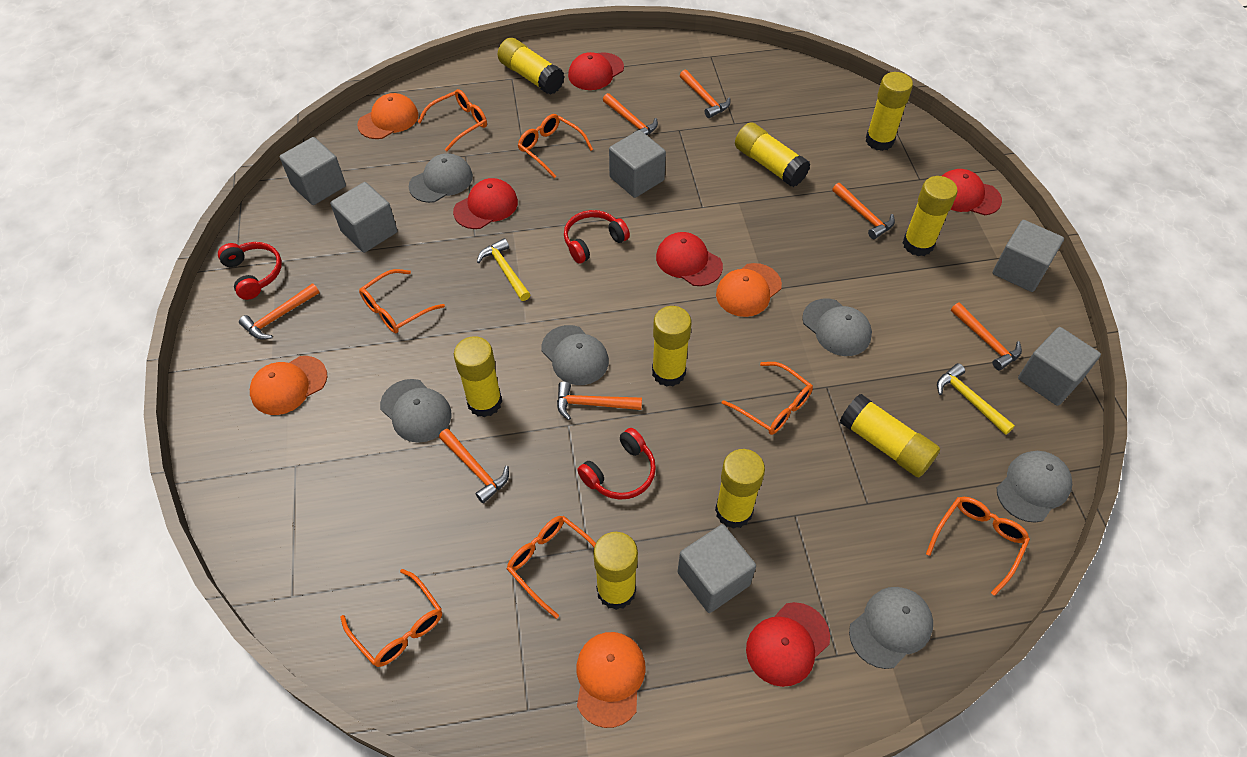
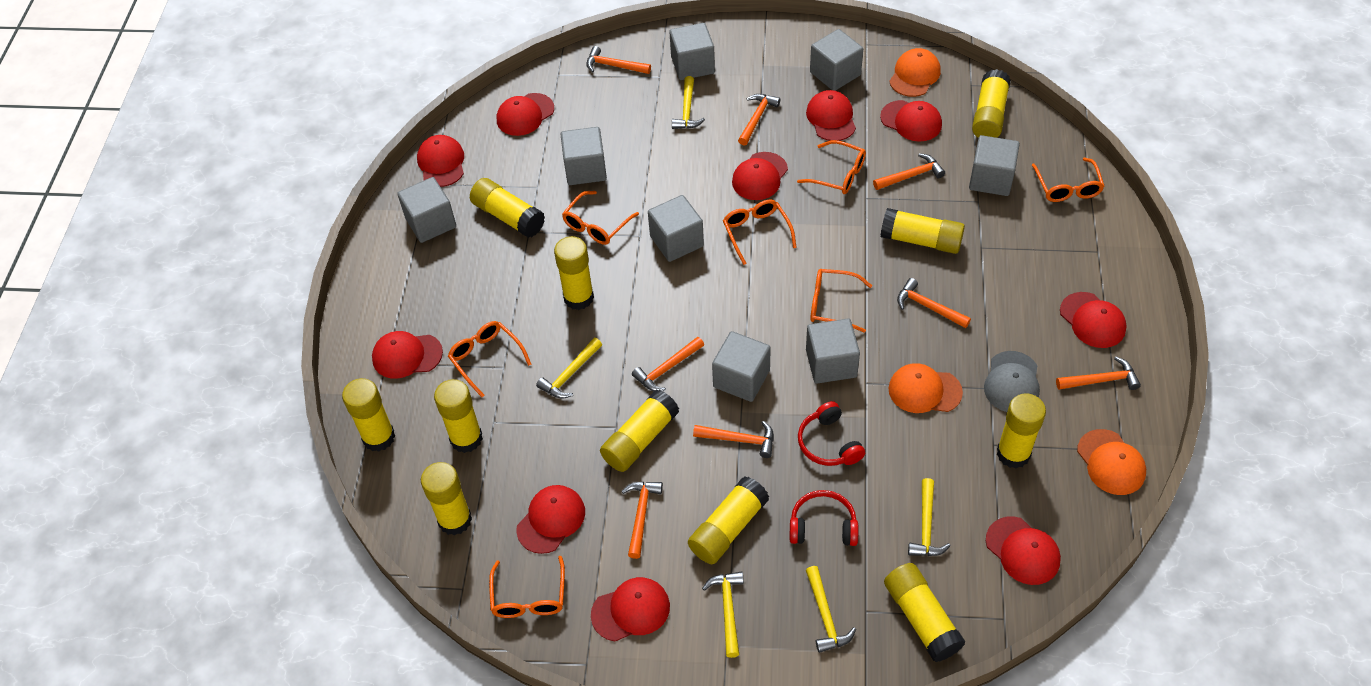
grey cap: [380,379,451,443] [409,153,473,203] [541,325,609,385] [802,299,872,356] [849,587,933,669] [997,451,1072,523] = 6 -> [984,351,1040,412] = 1
grey cube: [279,137,346,205] [330,182,398,253] [609,130,666,198] [678,524,756,613] [993,220,1064,292] [1018,327,1101,406] = 6 -> [397,177,456,243] [560,127,607,185] [648,195,704,262] [669,23,715,80] [712,331,771,402] [806,319,860,384] [810,29,863,91] [969,135,1020,196] = 8
orange cap: [250,356,327,415] [357,93,418,139] [577,632,646,728] [716,263,782,317] = 4 -> [888,363,963,413] [889,48,941,97] [1077,429,1146,495] = 3
orange hammer: [239,283,319,340] [439,429,509,503] [557,382,642,420] [603,93,658,135] [680,70,730,118] [832,183,895,239] [951,302,1022,370] = 7 -> [586,46,651,74] [621,482,663,559] [632,337,704,391] [693,421,774,458] [738,94,781,145] [873,153,945,190] [897,278,971,328] [1056,356,1141,390] = 8
red cap: [453,178,518,229] [568,52,624,90] [656,232,723,286] [746,602,830,687] [942,169,1002,215] = 5 -> [372,331,443,379] [417,135,464,187] [497,93,554,136] [516,485,585,554] [591,577,670,641] [732,152,788,200] [806,90,856,141] [880,100,942,142] [986,516,1061,585] [1060,292,1127,348] = 10
red headphones: [218,242,282,300] [564,210,630,264] [577,428,656,500] = 3 -> [789,490,859,546] [798,401,865,466] = 2
yellow glue stick: [454,336,502,417] [498,38,564,95] [593,532,638,610] [652,306,691,387] [715,449,765,529] [735,122,811,187] [840,394,940,477] [866,72,913,151] [903,176,958,256] = 9 -> [342,378,395,452] [421,462,472,535] [434,379,483,453] [470,178,545,238] [554,236,594,310] [600,390,679,472] [688,477,769,564] [881,208,965,254] [884,563,965,662] [972,69,1011,138] [997,393,1046,468] = 11
yellow hammer: [477,238,531,301] [937,363,1015,435] = 2 -> [536,338,602,399] [672,76,705,129] [702,571,744,658] [806,566,856,653] [908,478,951,556] = 5

